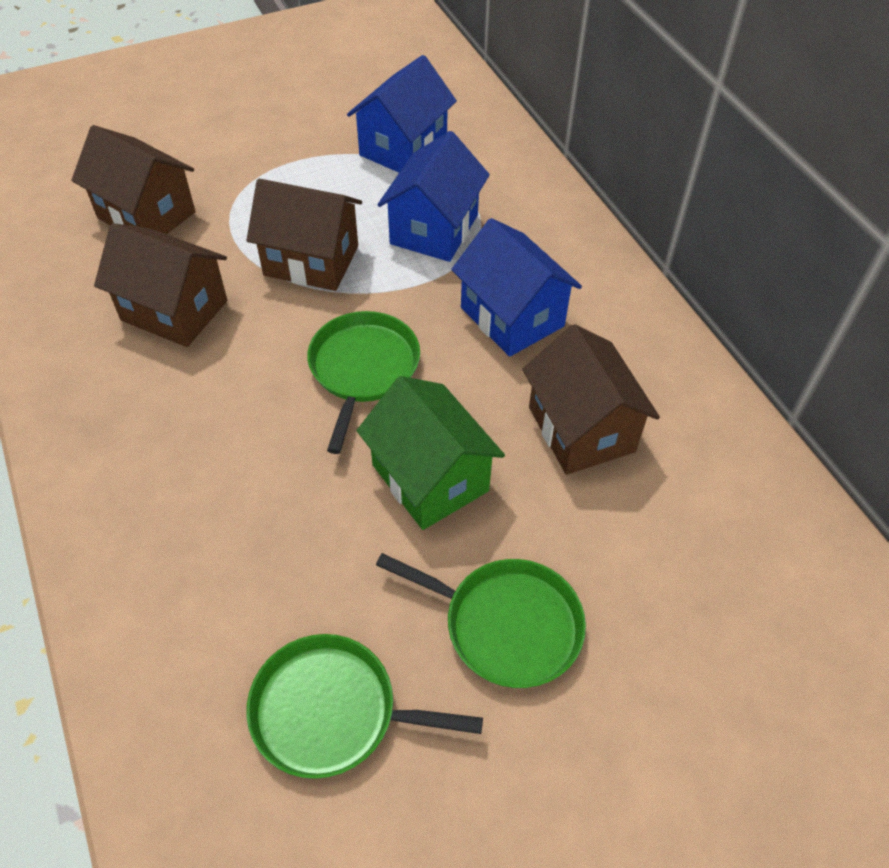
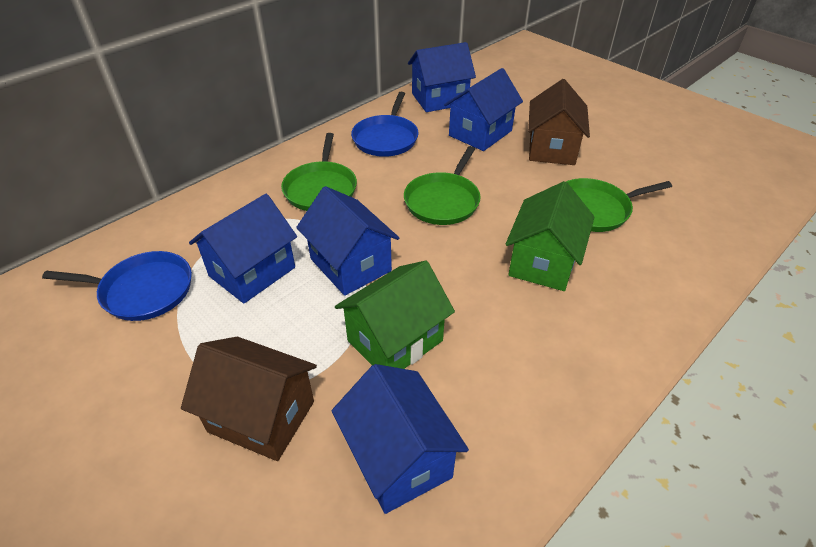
blue house: [347,55,457,173] [378,131,490,262] [451,218,582,357] = 3 -> [189,194,297,303] [296,186,399,296] [332,364,469,514] [408,42,476,112] [444,68,523,151] = 5
blue pan: none = 0 -> [42,251,192,321] [351,92,419,157] = 2
brown house: [71,125,196,234] [94,223,227,347] [246,179,362,291] [522,324,660,475] = 4 -> [181,337,317,461] [528,79,590,165] = 2
green house: [357,376,505,530] = 1 -> [335,260,455,369] [506,181,595,291] = 2

